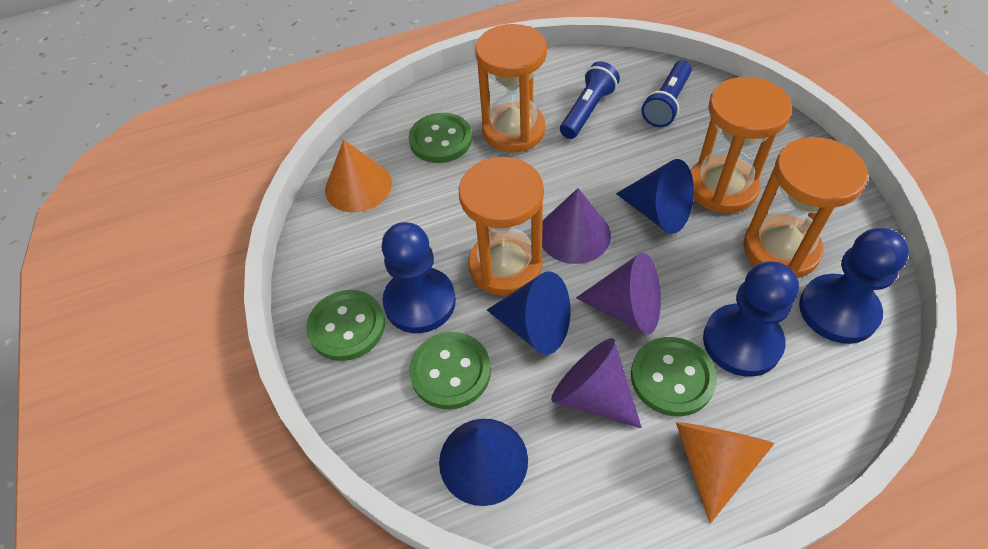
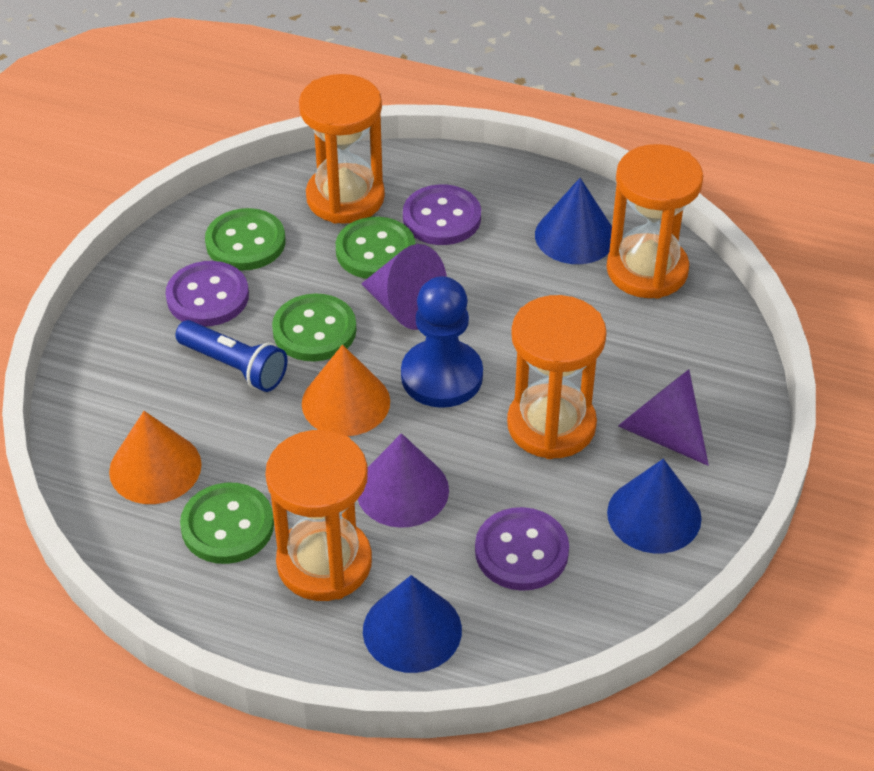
blue flashlight: [560,62,620,139] [641,60,692,127] = 2 -> [175,320,288,392] = 1
blue pawn: [382,222,456,333] [703,262,799,377] [799,228,909,344] = 3 -> [401,276,483,408] = 1
purple button: none = 0 -> [166,261,249,326] [403,184,481,245] [475,507,569,591] = 3

